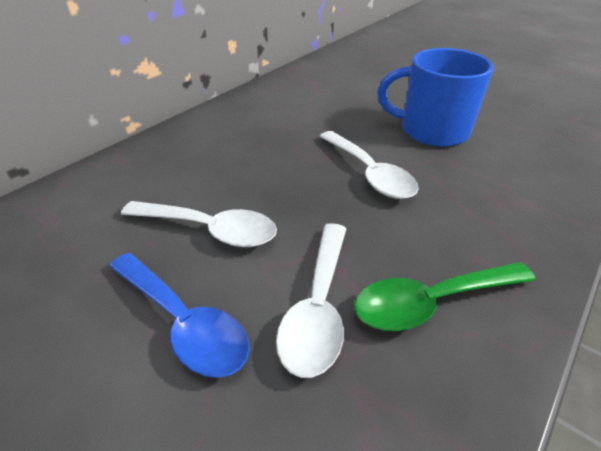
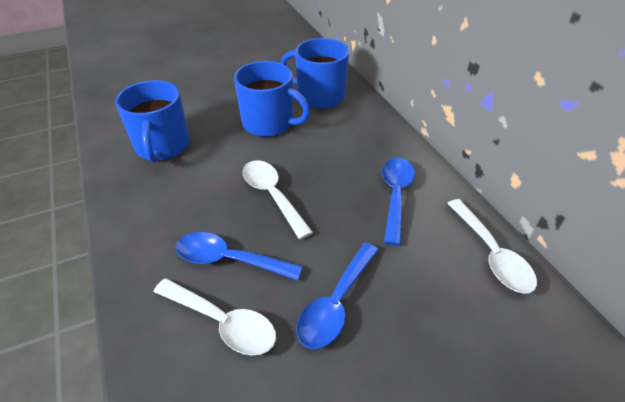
blue mug: [378,48,494,147] = 1 -> [115,80,190,163] [234,61,310,137] [281,38,349,109] = 3
blue spoon: [109,253,250,378] = 1 -> [176,232,303,281] [296,242,379,349] [382,158,415,246] = 3
green spoon: [354,262,536,331] = 1 -> none = 0

